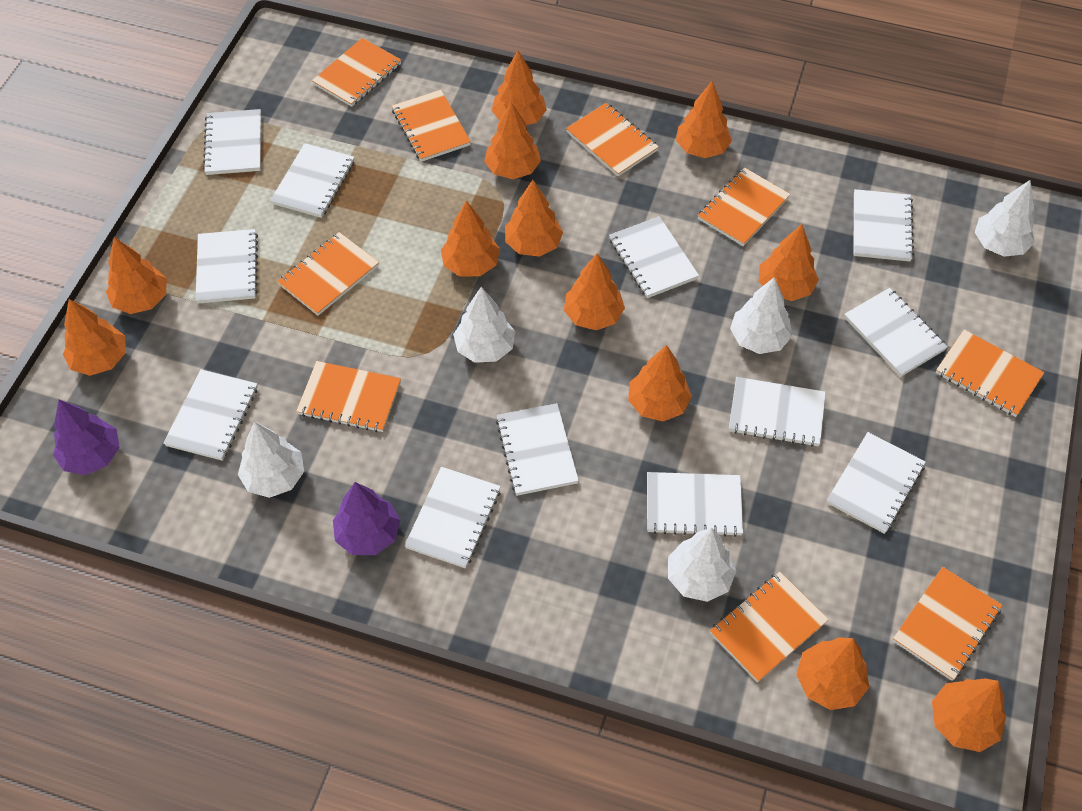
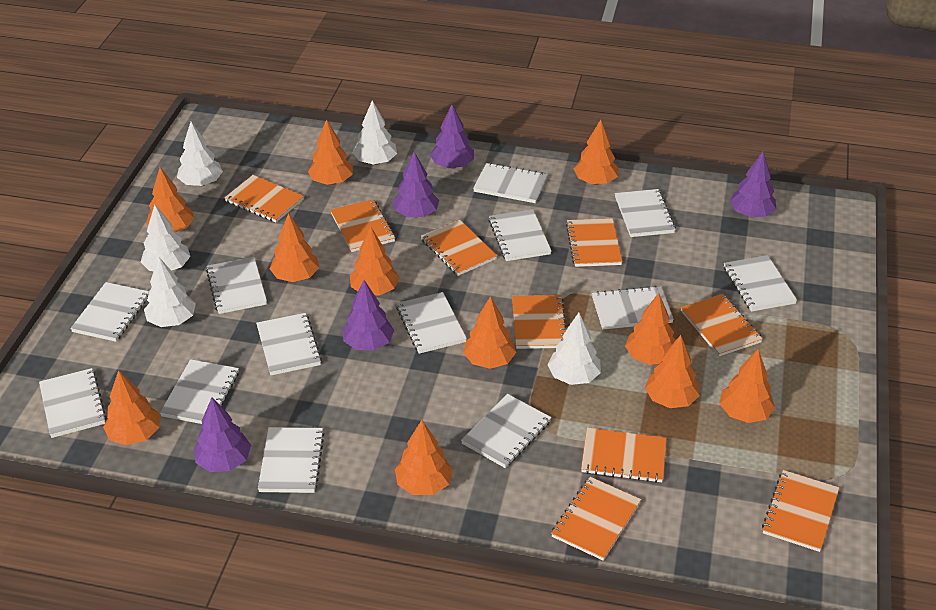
orange tree: [63,299,126,376] [106,237,167,314] [441,200,500,277] [484,102,541,179] [491,51,547,125] [505,180,563,257] [564,254,625,330] [628,345,692,421] [676,81,732,158] [759,224,819,301] [796,637,869,710] [932,678,1006,752] = 12 -> [103,370,160,445] [146,167,194,232] [270,213,319,282] [308,119,353,185] [350,227,400,296] [395,420,453,495] [463,296,516,369] [574,120,619,185] [625,293,676,365] [645,335,700,408] [719,349,775,423] = 11
purple tree: [53,400,120,475] [333,482,400,555] = 2 -> [194,397,251,472] [342,280,394,350] [393,152,439,217] [430,105,474,169] [730,152,776,217] = 5
white notebook: [163,369,258,461] [195,229,258,303] [203,109,261,175] [270,143,354,218] [404,467,501,568] [496,403,579,496] [609,216,699,298] [647,472,743,537] [729,377,826,447] [827,432,926,534] [844,288,948,377] [854,189,914,262] = 12 -> [39,368,107,438] [70,282,149,342] [160,359,239,424] [206,257,267,314] [256,313,322,375] [258,427,325,493] [396,292,467,354] [461,394,551,468] [473,163,547,203] [489,209,551,261] [592,286,674,329] [615,189,676,237] [724,255,797,312] = 13

